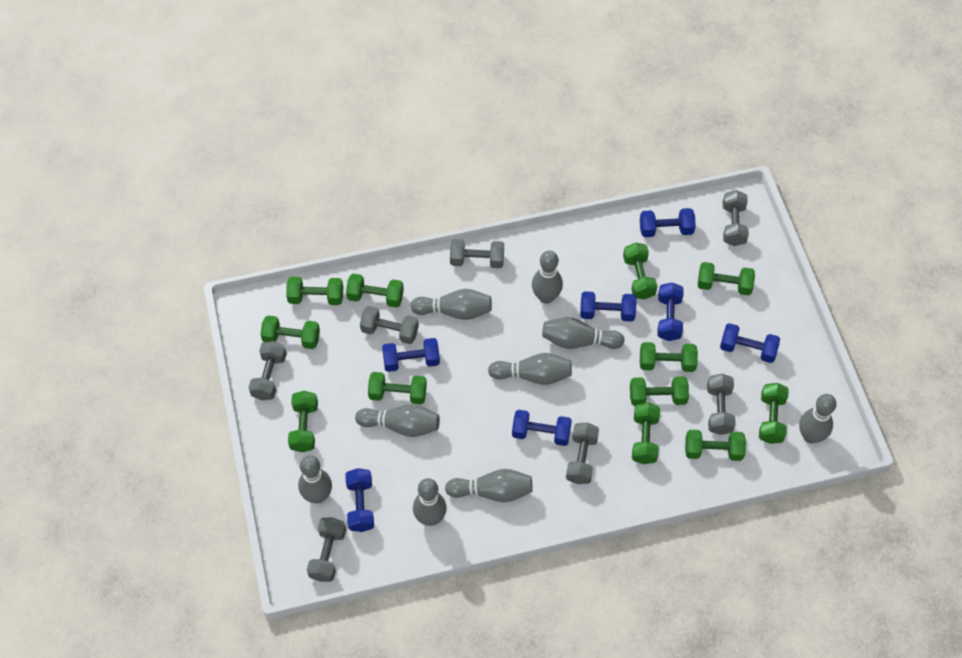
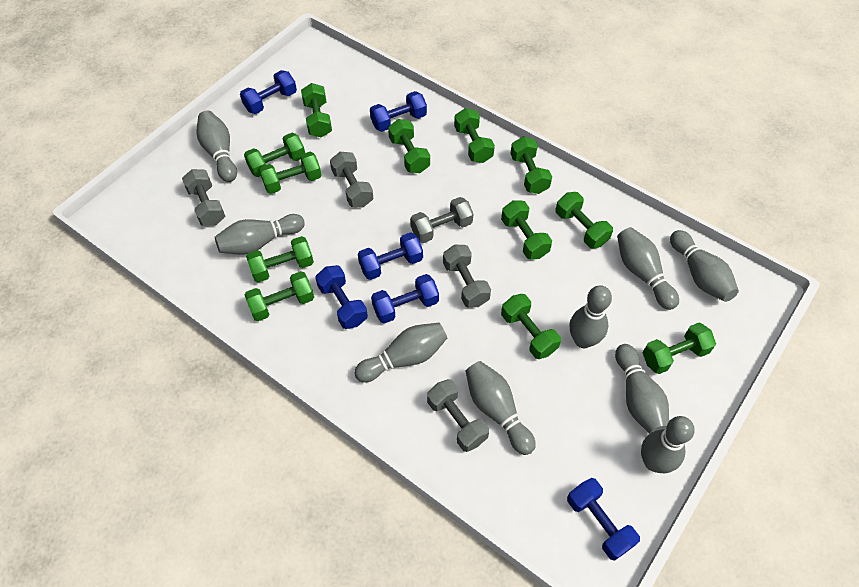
blue dumbbell: [345,468,374,532] [382,338,440,372] [512,410,572,446] [580,291,637,322] [640,208,696,237] [657,282,684,341] [720,323,780,363] = 7 -> [240,70,297,114] [315,265,368,329] [358,232,423,280] [370,91,427,132] [371,274,439,324] [567,478,640,561] = 6
grey dumbbell: [248,341,287,400] [307,517,346,582] [360,306,419,344] [450,239,504,268] [566,422,599,484] [707,374,736,435] [723,190,749,246] = 7 -> [182,169,225,226] [330,152,373,207] [410,197,473,243] [427,379,489,452] [443,245,491,308] = 5

